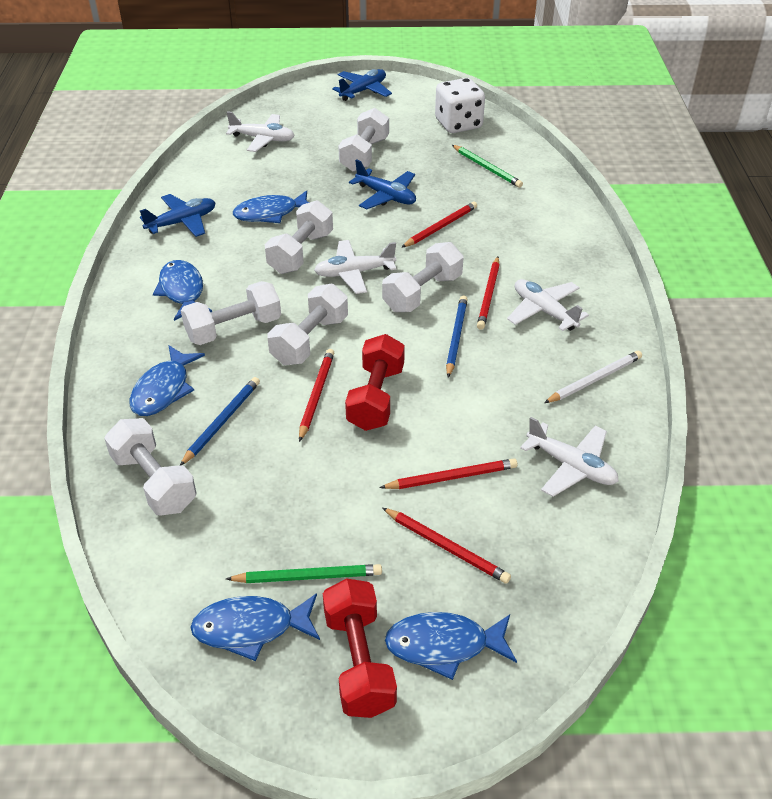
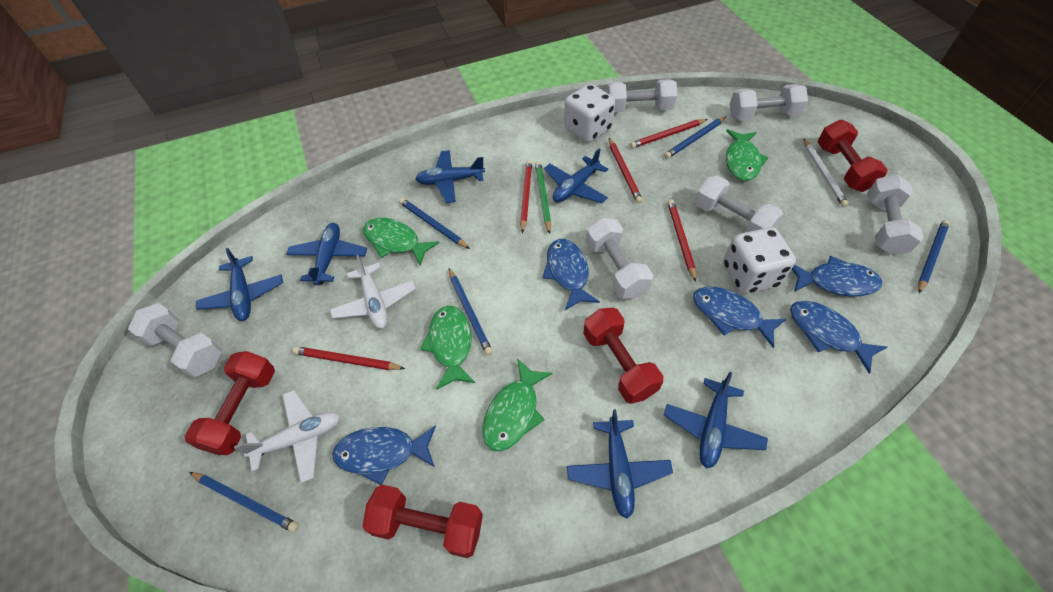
blue pencil: [180,377,260,466] [446,296,468,378] = 2 -> [189,472,299,533] [399,198,470,249] [449,268,493,355] [664,116,727,159] [918,220,950,293] = 5
blue plane: [140,194,216,237] [332,69,392,101] [349,159,416,210] = 3 -> [196,248,283,321] [286,223,367,285] [416,150,485,203] [544,149,608,203] [567,409,673,519] [664,372,768,468] = 6
green fish: none = 0 -> [363,218,439,266] [421,306,475,390] [482,358,553,451] [726,129,769,181] = 4
green pencil: [226,564,382,583] [452,145,523,188] = 2 -> [535,161,551,234] = 1
red dumbbell: [323,578,397,718] [345,334,405,431] = 2 -> [185,351,275,455] [362,485,483,558] [583,308,663,404] [818,120,888,192] = 4
white dice: [435,78,485,133] = 1 -> [564,84,616,142] [723,227,796,294] = 2
white plane: [226,111,295,152] [314,240,397,294] [507,279,589,331] [520,417,619,497] = 4 -> [234,390,340,483] [330,255,416,329] = 2

